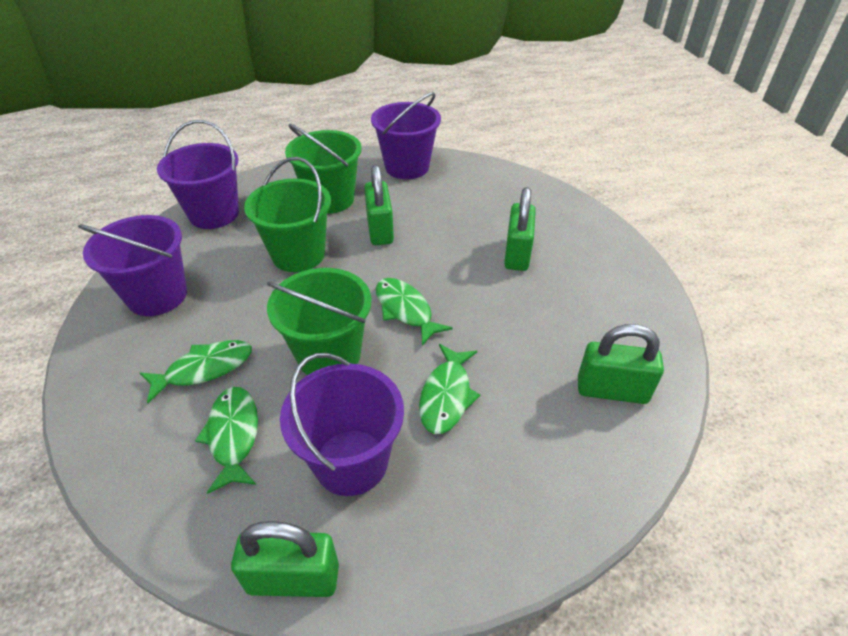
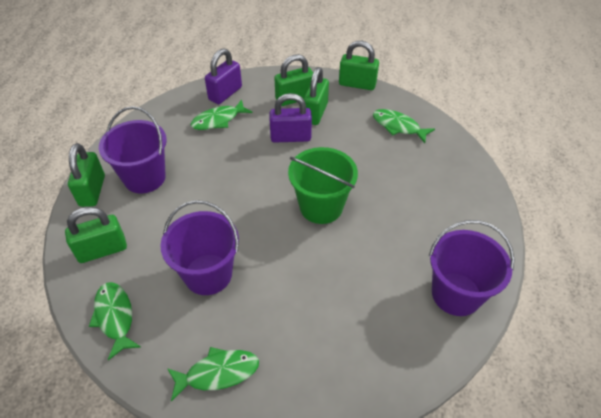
green bucket: [244,157,331,272] [267,268,372,375] [285,124,361,214] = 3 -> [288,147,358,224] = 1
green padlock: [231,521,339,597] [364,165,394,245] [504,187,536,271] [578,324,664,404] = 4 -> [65,207,127,263] [68,143,105,207] [274,54,313,106] [304,67,329,125] [339,41,379,90] = 5
purple bucket: [78,215,187,316] [157,120,239,229] [280,353,404,496] [371,92,441,179] = 4 -> [99,106,167,193] [160,200,239,295] [429,220,514,316] = 3
purple padlock: none = 0 -> [205,48,242,104] [269,93,312,143] = 2

